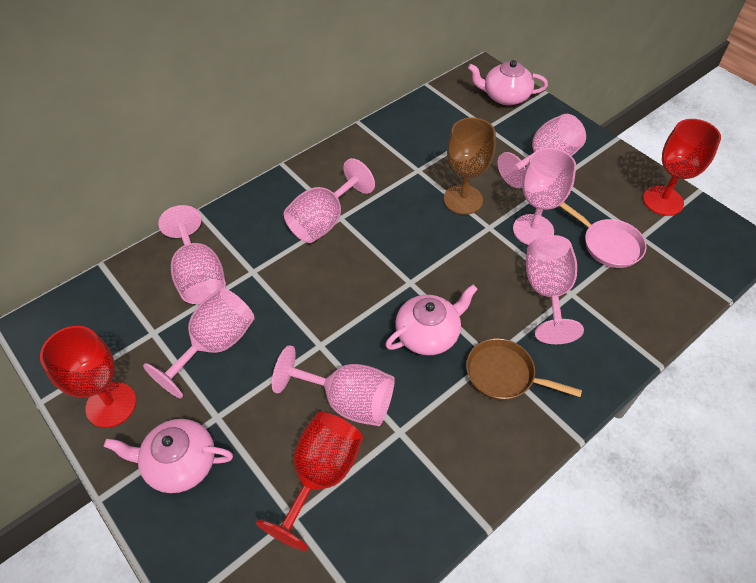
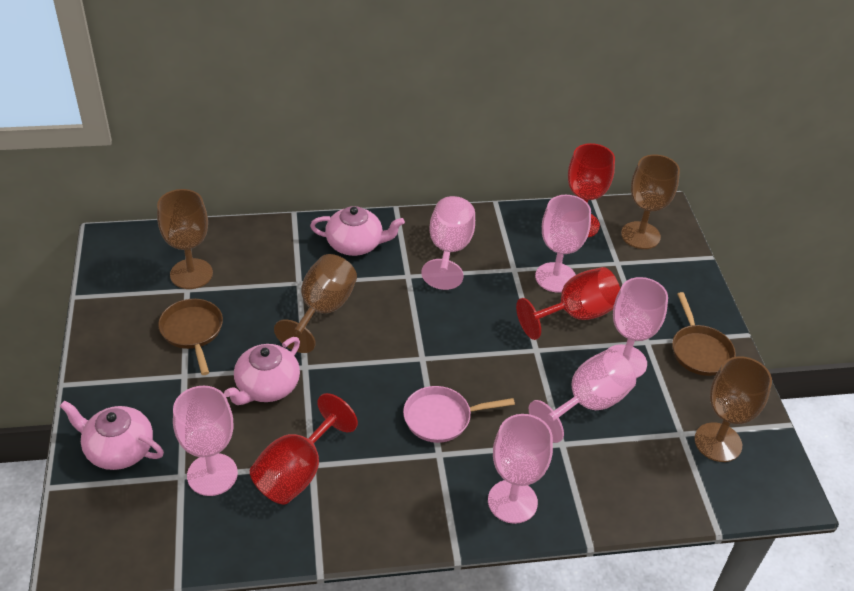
brown goblet: [444,117,496,215] = 1 -> [157,189,213,289] [274,254,357,353] [621,154,680,249] [694,356,772,462] = 4
brown pan: [466,338,582,400] = 1 -> [158,299,223,375] [672,292,736,376] = 2
pink goblet: [143,288,254,399] [158,205,226,304] [272,345,395,426] [284,158,375,243] [498,114,586,188] [513,148,576,245] [526,235,584,344] = 7 -> [173,386,238,496] [421,196,475,290] [488,414,553,524] [529,349,636,443] [535,195,591,293] [607,277,668,378] = 6

